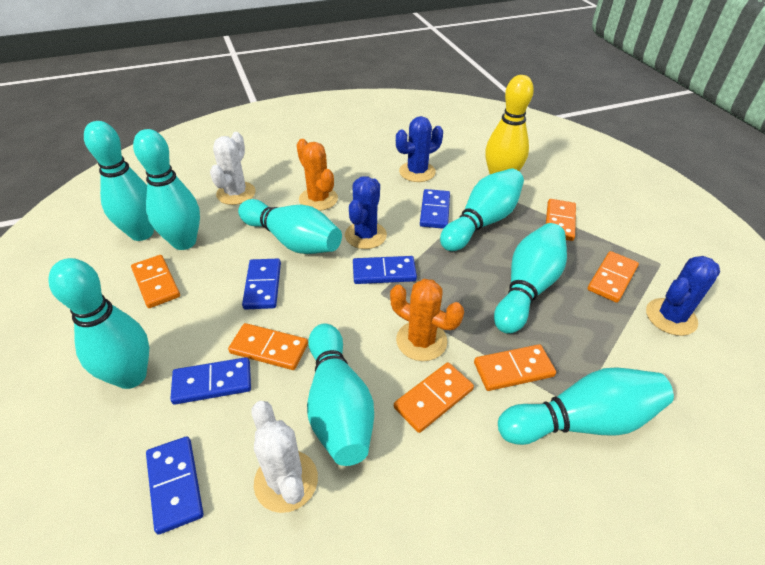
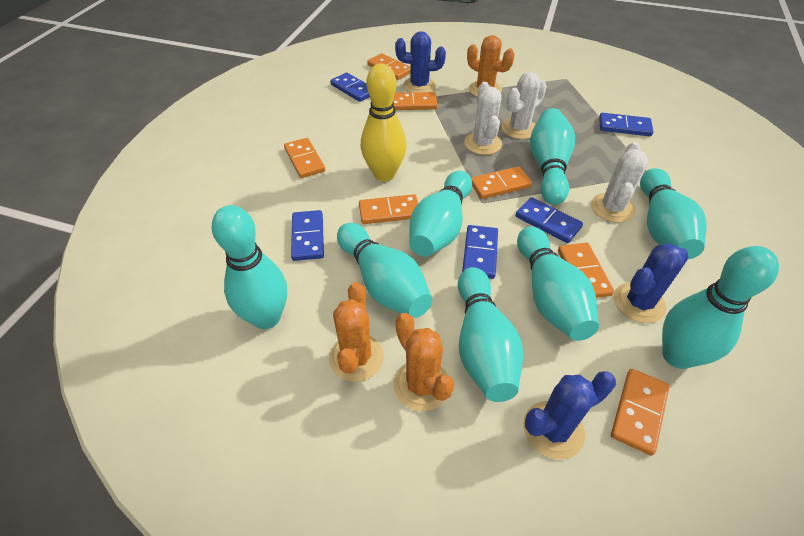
orange cactus: [297,139,338,211] [390,279,464,361] = 2 -> [329,282,384,382] [393,313,454,412] [467,35,515,97] = 3
orange domino: [131,255,180,308] [228,323,308,370] [394,362,474,433] [474,344,556,391] [546,199,576,241] [587,251,639,303] = 6 -> [284,138,325,178] [359,194,418,224] [367,53,410,80] [393,92,438,110] [471,166,532,199] [558,243,614,298] [611,369,670,456] = 7
white cactus: [210,132,255,205] [251,401,318,513] = 2 -> [464,82,502,155] [501,72,547,139] [591,142,648,223] = 3

